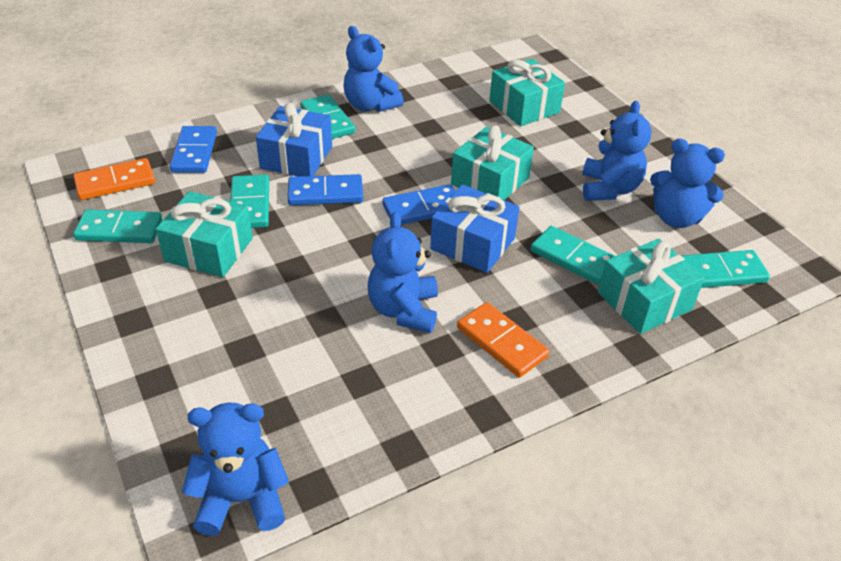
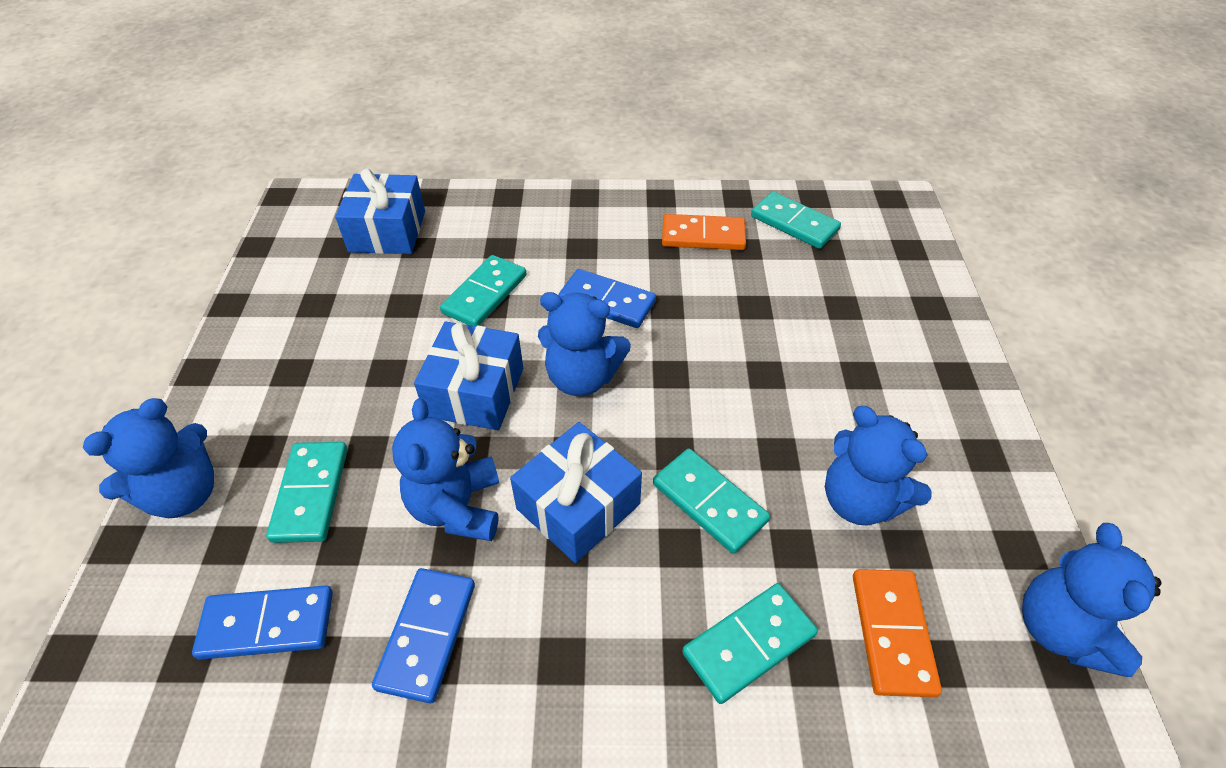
blue gift: [256,103,332,176] [430,185,519,273] = 2 -> [335,168,425,254] [414,321,523,430] [510,422,642,563] = 3
turquoise gift: [156,191,253,277] [451,126,534,200] [489,59,565,126] [598,239,704,334] = 4 -> none = 0

